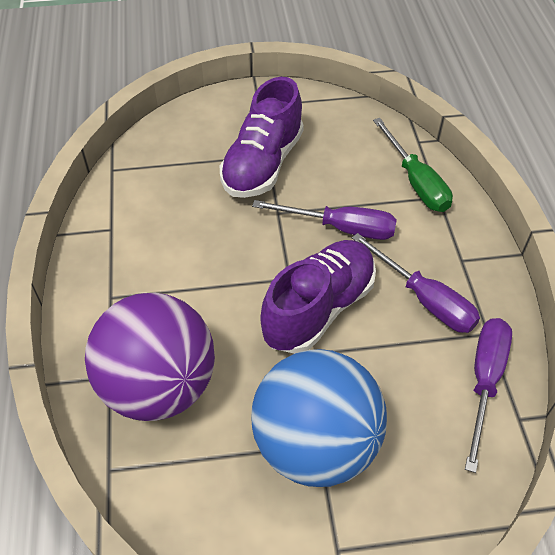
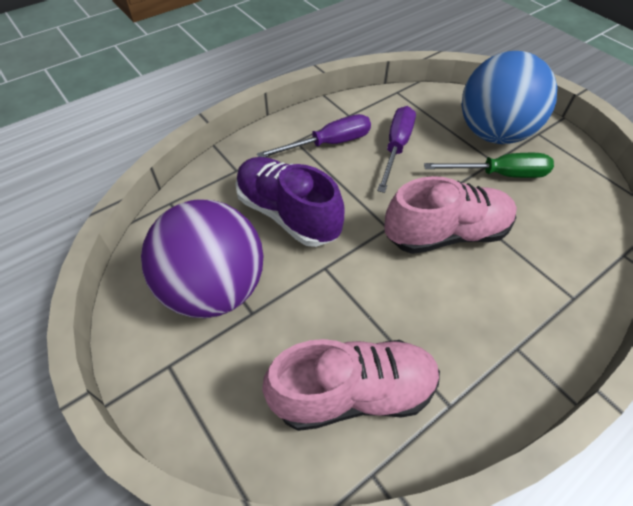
pink shoe: none = 0 -> [262,339,440,431] [384,176,517,254] = 2
purple screwdriver: [252,200,397,240] [352,233,480,333] [465,318,512,473] = 3 -> [257,114,371,157] [377,106,416,193] = 2
purple shoe: [220,77,304,198] [260,240,376,354] = 2 -> [236,157,345,247] = 1

